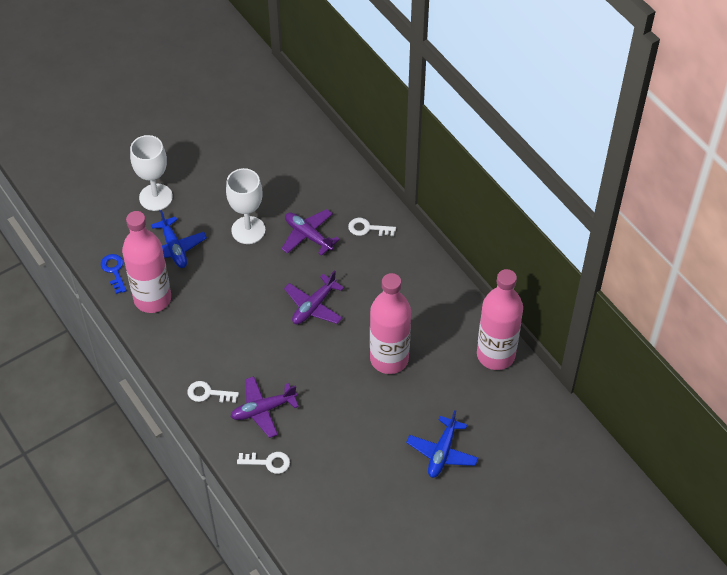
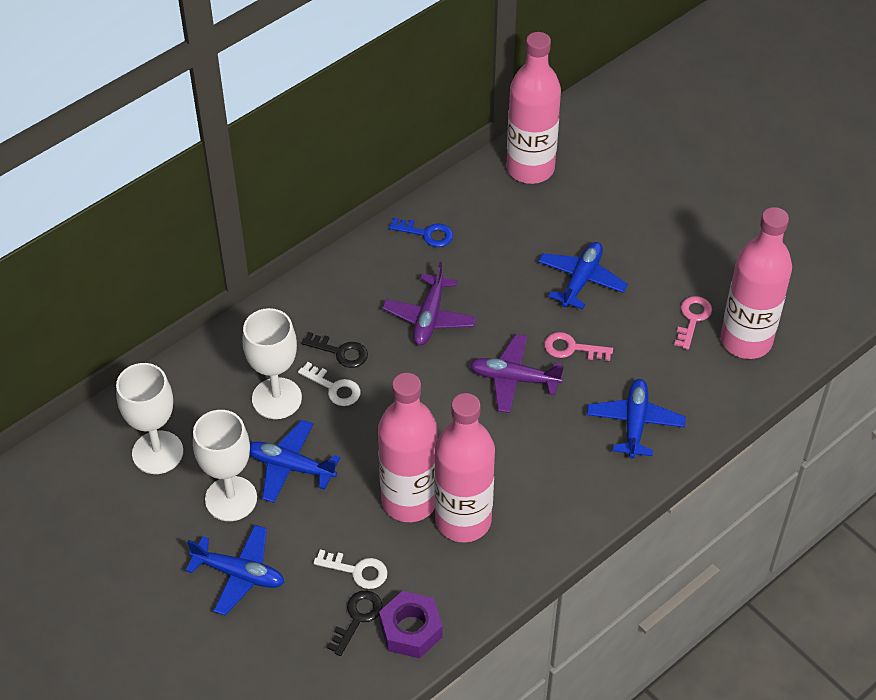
black key: none = 0 -> [302,332,368,368] [326,591,383,656] = 2
blue plane: [151,210,207,268] [406,410,478,478] = 2 -> [185,525,284,616] [249,420,340,503] [538,242,628,309] [587,379,686,459] = 4
pink bottle: [122,211,171,313] [370,273,411,374] [477,269,523,370] = 3 -> [378,373,438,522] [434,393,495,542] [506,32,561,184] [720,207,792,359] = 4
pink key: none = 0 -> [544,332,613,361] [674,296,712,350] = 2
purple nut: none = 0 -> [379,591,443,658] = 1
purple plane: [230,376,299,438] [281,209,340,256] [284,270,344,324] = 3 -> [382,262,476,346] [470,334,564,413] = 2
white goblet: [130,135,173,211] [226,168,265,244] = 2 -> [116,363,183,474] [193,410,257,521] [243,308,302,419] = 3
white key: [187,381,239,403] [237,452,290,474] [348,218,396,236] = 3 -> [298,362,361,406] [313,550,387,589] = 2

